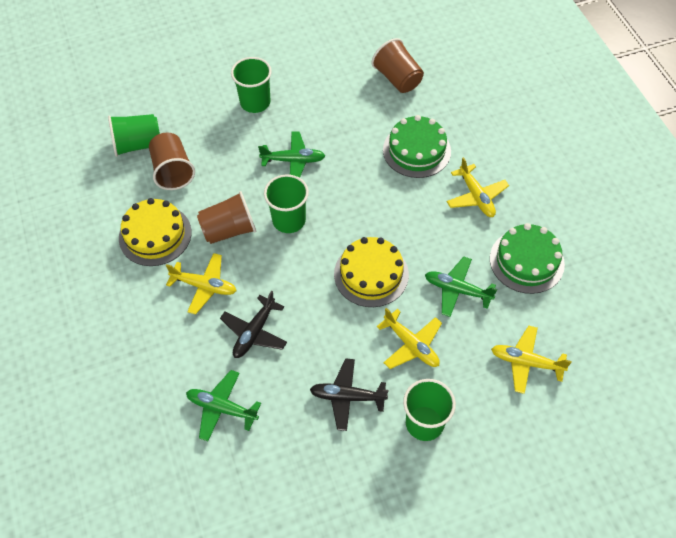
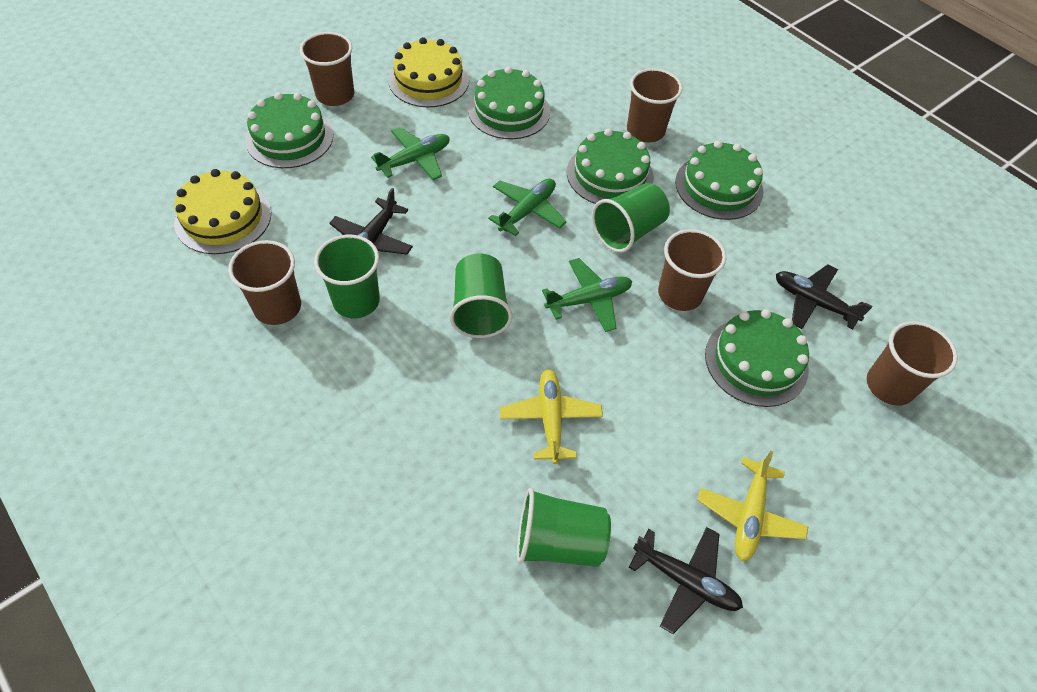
black plane: [220,291,287,358] [310,358,389,431] = 2 -> [329,188,413,254] [629,527,743,634] [776,264,872,330] = 3
brown cup: [149,133,195,190] [197,191,256,244] [371,38,424,93] = 3 -> [228,240,301,325] [300,32,354,106] [627,68,683,142] [658,229,726,311] [867,321,958,406] = 5
green cake: [383,115,451,178] [490,223,565,294] = 2 -> [245,92,333,168] [468,66,550,139] [567,129,654,204] [675,141,763,220] [705,309,809,407] = 5
yellow plane: [166,253,236,314] [377,308,442,369] [447,157,509,217] [491,326,572,394] = 4 -> [500,369,603,464] [697,451,809,561] = 2

